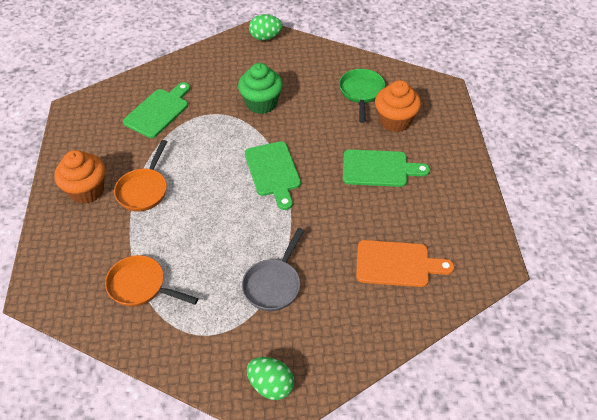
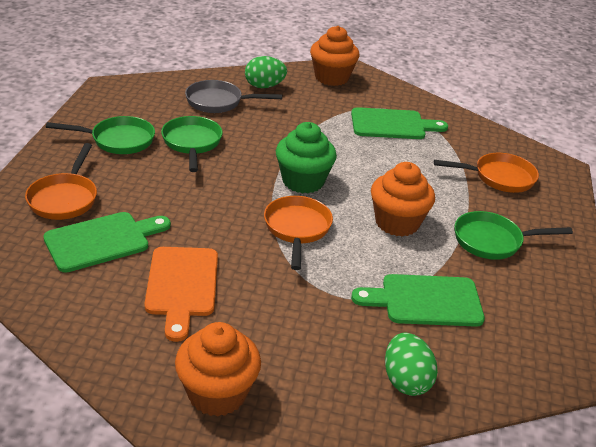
green pan: [339,69,385,123] = 1 -> [46,116,155,154] [161,116,223,172] [454,211,573,260] = 3
orange cupcake: [54,150,105,204] [375,80,421,132] = 2 -> [175,322,261,417] [310,26,360,86] [371,162,435,237] = 3
orange pan: [105,255,198,307] [114,140,167,211] = 2 -> [25,143,97,220] [264,196,333,270] [434,153,539,193] = 3

